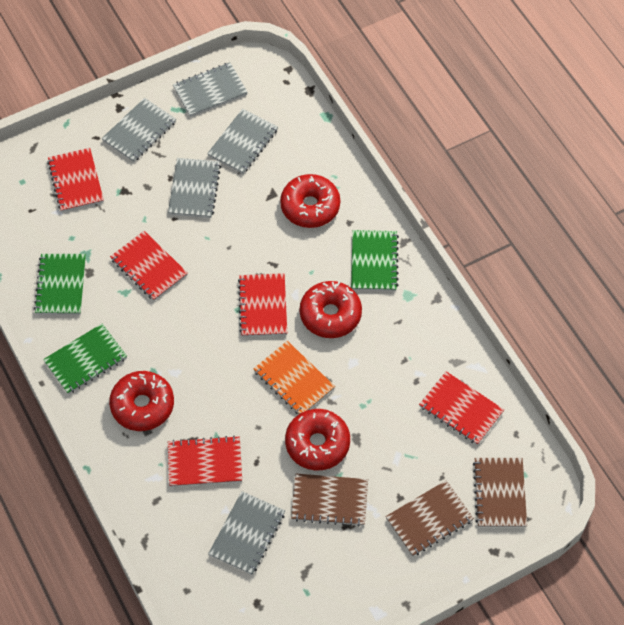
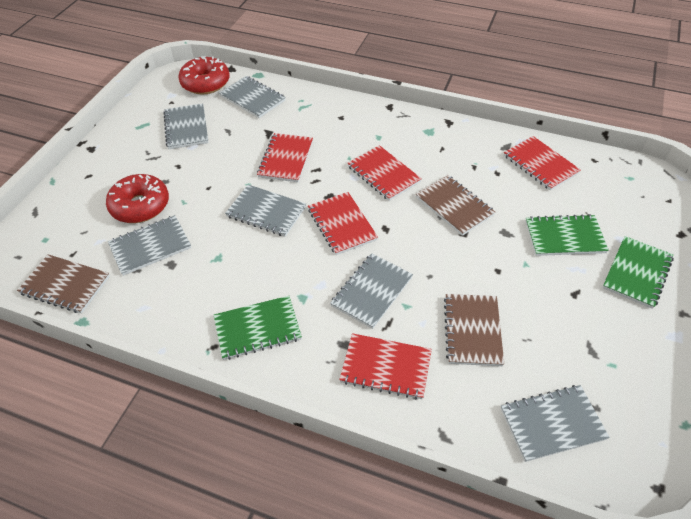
grey notebook: [102,98,176,162] [168,158,221,218] [173,62,248,117] [207,109,278,174] [208,491,285,575] = 5 -> [108,215,191,276] [163,103,208,149] [219,76,286,118] [225,185,306,237] [330,253,413,329] [501,385,610,462] = 6
orange notebook: [253,341,335,414] = 1 -> none = 0
red donut: [109,371,174,431] [280,174,340,228] [285,409,350,470] [300,281,362,338] = 4 -> [106,174,169,223] [178,56,230,95] = 2

